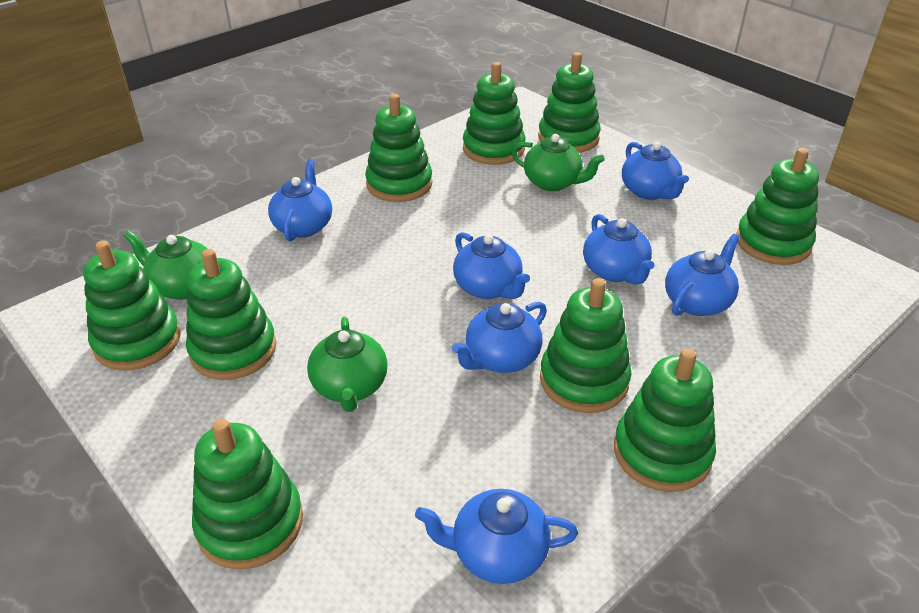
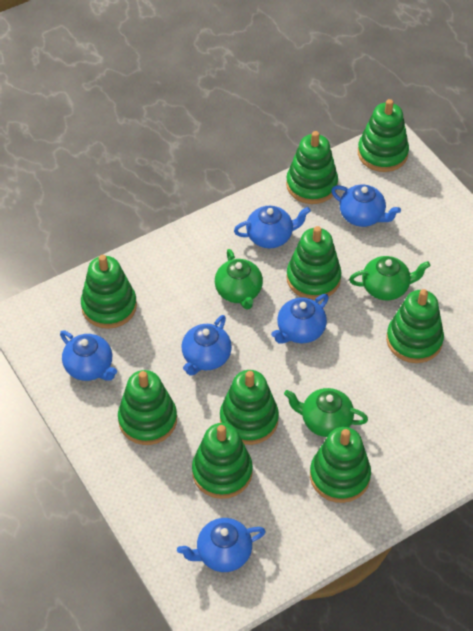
blue teapot: [268,159,332,242] [415,489,578,584] [452,302,547,373] [453,232,530,299] [583,214,655,285] [622,142,689,200] [665,234,740,316] = 7 -> [60,331,117,381] [177,518,266,572] [181,315,232,376] [234,206,311,248] [271,294,329,343] [331,185,401,227] = 6

